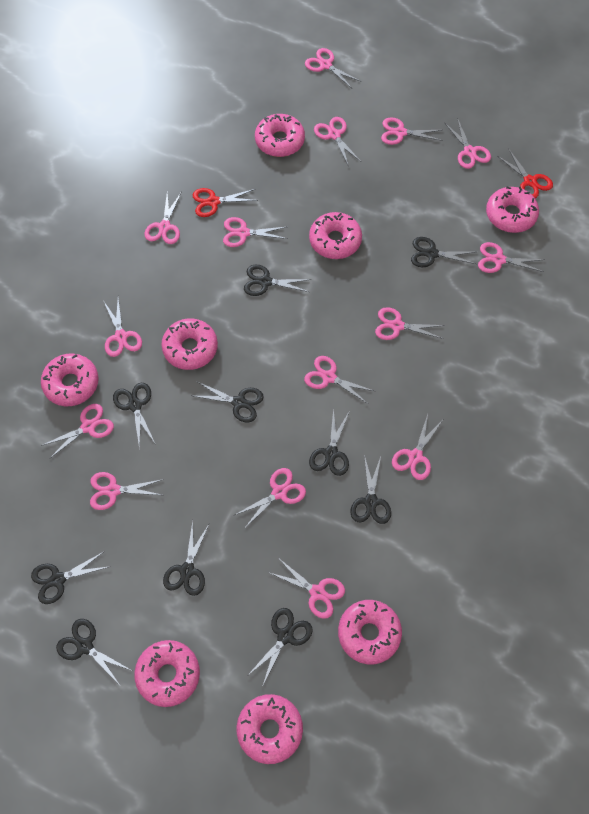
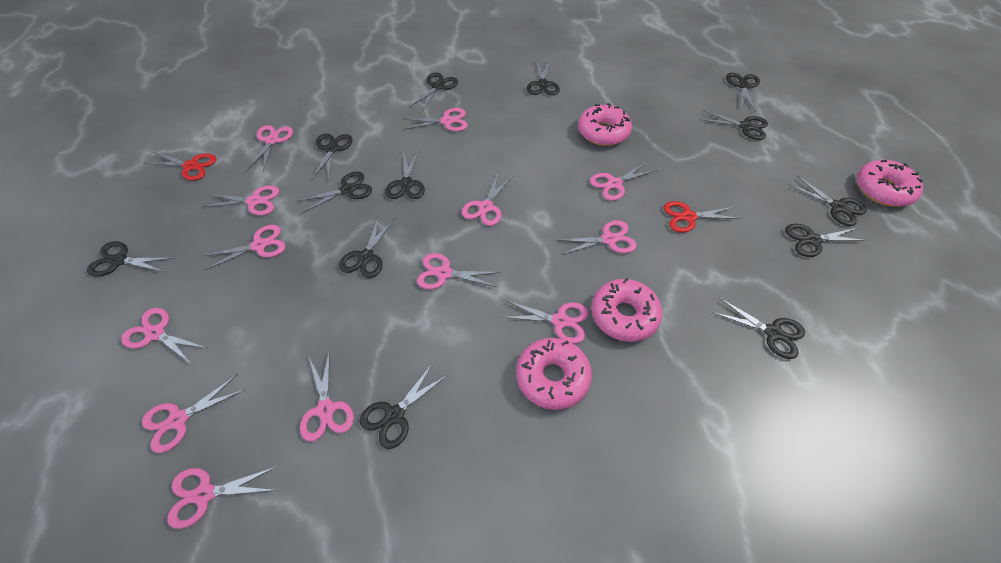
black scissors: [31,551,108,604] [56,619,131,684] [113,383,155,450] [163,520,209,596] [194,382,264,422] [244,265,312,296] [247,608,313,687] [309,408,349,476] [351,455,391,524] [411,237,476,267] = 10 -> [87,241,173,277] [297,171,372,213] [312,133,353,181] [339,216,395,278] [360,363,448,449] [385,150,425,199] [410,73,458,111] [527,59,560,95] [700,110,768,140] [712,298,805,359] [726,72,760,111] [785,224,868,257] [788,176,867,226] = 13
pink donut: [41,354,99,406] [134,640,200,707] [161,318,218,370] [237,694,303,764] [255,114,305,157] [309,212,362,259] [338,600,402,664] [486,187,539,233] = 8 -> [516,338,592,410] [578,103,632,146] [591,278,662,342] [857,160,923,207] = 4
pink scissors: [41,404,114,459] [90,472,164,510] [104,298,142,357] [144,191,182,244] [223,217,288,247] [235,468,306,529] [268,559,345,619] [304,356,374,404] [305,48,360,88] [314,117,361,167] [375,307,445,340] [381,117,443,145] [392,414,443,480] [445,118,491,169] [478,242,545,273] = 15 -> [121,308,206,364] [142,374,244,453] [167,466,278,529] [203,185,279,215] [203,225,286,270] [247,125,293,171] [300,353,354,442] [403,108,468,131] [417,253,500,289] [462,173,513,226] [501,300,589,344] [556,220,637,255] [590,161,657,201] = 13

